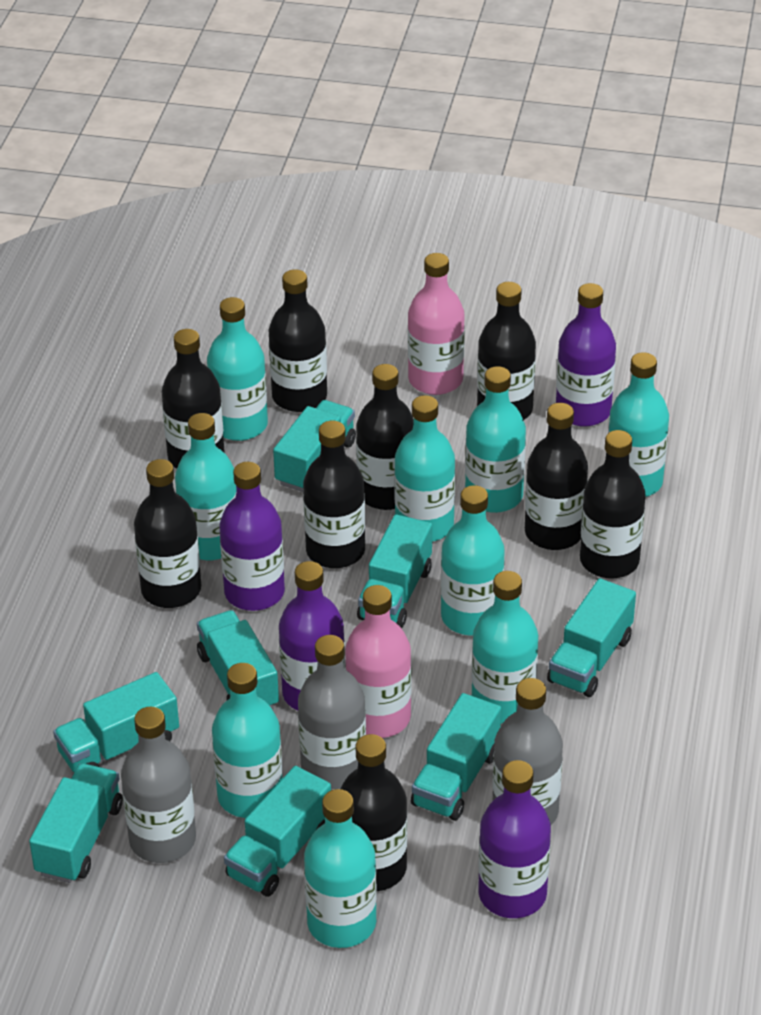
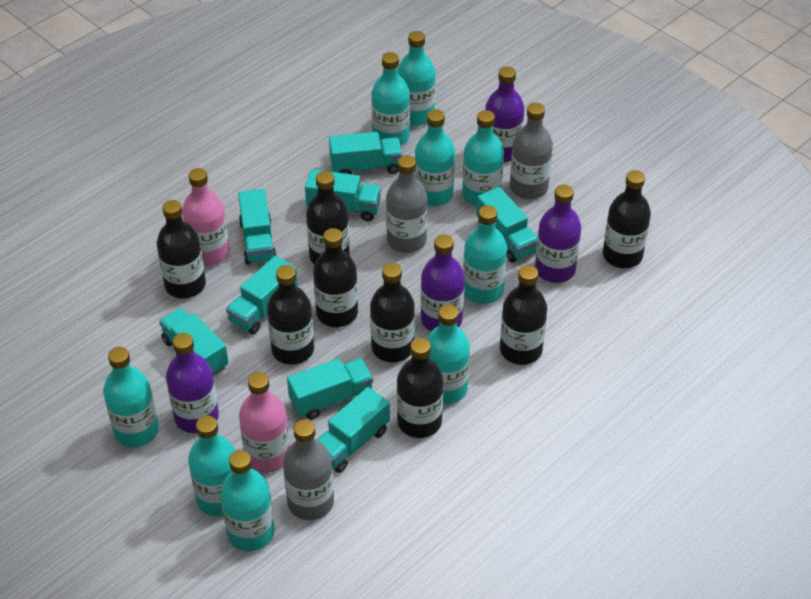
black bottle: [134,459,201,608] [162,329,225,469] [269,269,327,412] [303,421,365,568] [341,734,407,891] [356,364,414,510] [477,282,536,420] [525,403,588,550] [580,430,646,578] = 9 -> [157,200,206,299] [267,265,314,365] [306,171,350,265] [313,228,358,327] [370,263,415,362] [397,338,443,438] [500,265,547,365] [603,170,651,268] = 8

